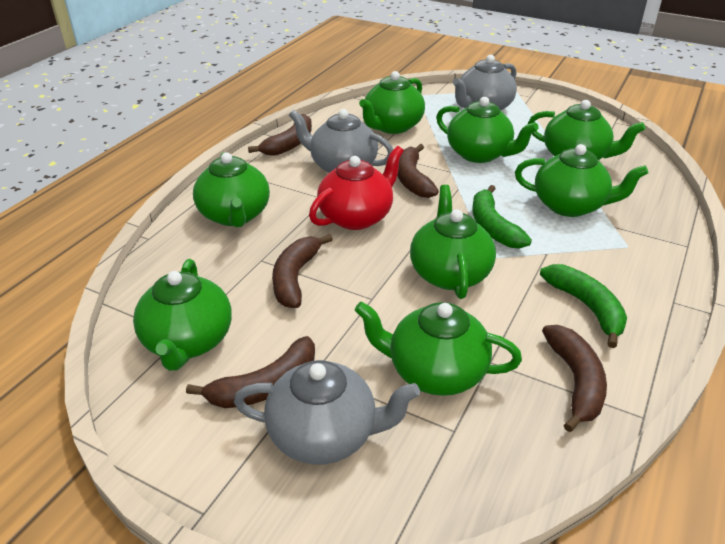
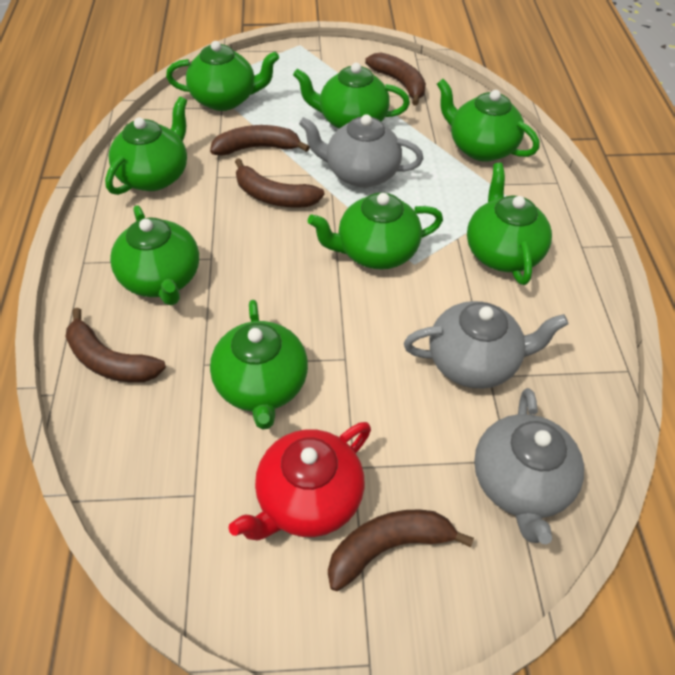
green banana: [472,185,532,248] [540,264,627,348] = 2 -> none = 0

